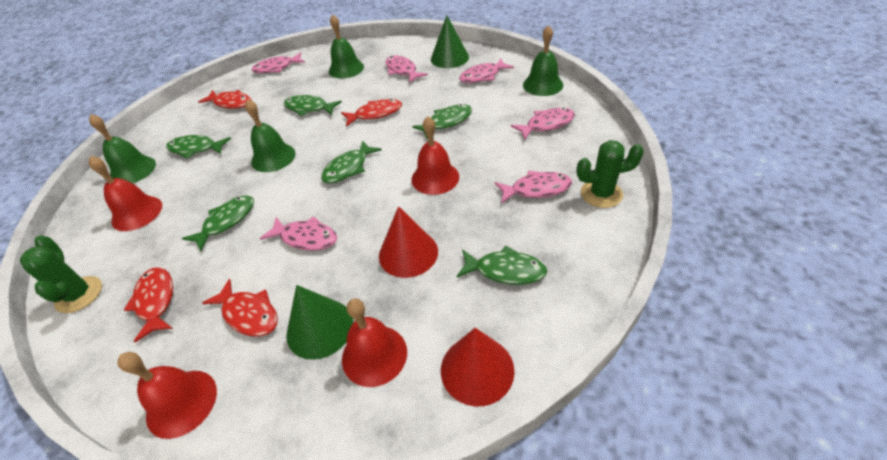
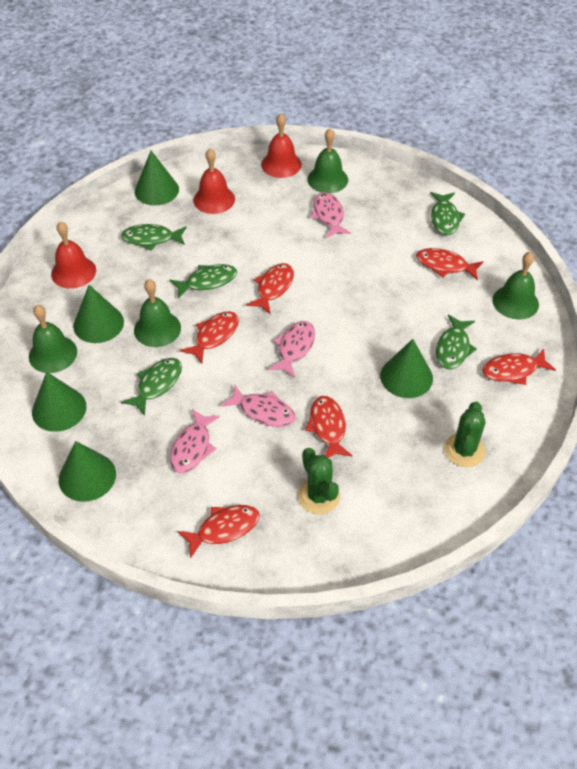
green cone: [286,285,353,360] [431,15,469,68] = 2 -> [32,372,87,432] [59,441,116,502] [73,285,124,343] [135,151,179,205] [380,339,433,398] = 5
green fish: [166,135,231,159] [182,195,254,251] [283,95,342,116] [321,140,382,183] [412,104,472,139] [457,245,547,285] = 6 -> [121,224,187,251] [121,358,182,416] [170,264,237,299] [430,192,465,235] [436,314,477,369] = 5
pink fish: [252,53,305,73] [260,216,337,251] [386,56,428,83] [459,59,514,83] [495,170,572,204] [511,108,575,140] = 6 -> [170,409,220,473] [221,385,296,427] [268,321,315,378] [310,192,351,238] = 4
red bell: [89,156,162,231] [117,352,217,439] [342,298,407,387] [411,116,459,195] = 4 -> [51,221,96,289] [193,148,235,214] [261,113,302,178] = 3
red cone: [379,206,438,278] [441,328,515,406] = 2 -> none = 0
red fish: [124,267,173,342] [198,90,252,109] [202,279,278,336] [341,99,402,127] = 4 -> [177,505,260,558] [180,311,239,364] [246,263,294,314] [305,396,352,458] [416,248,484,280] [482,349,556,385] = 6

